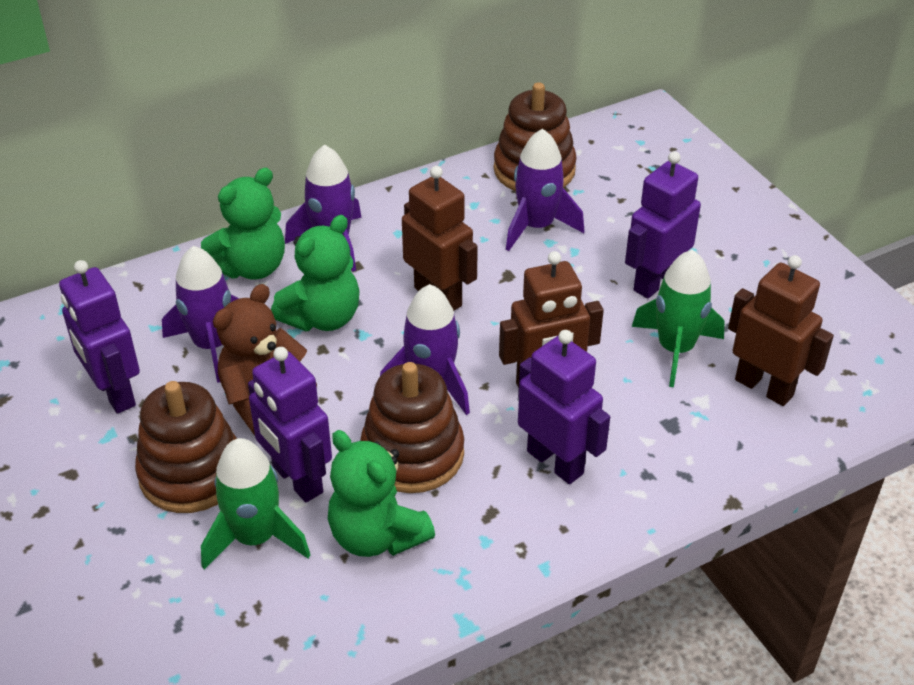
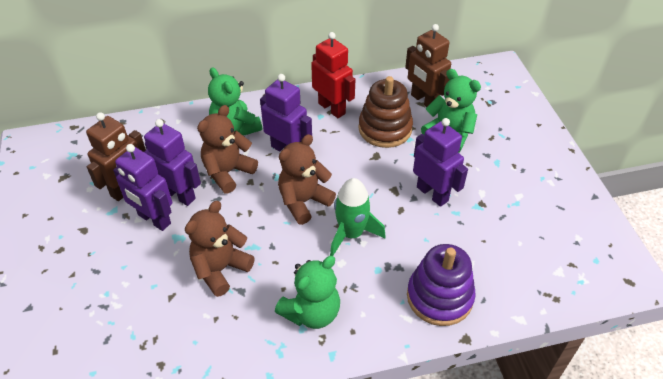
brown robot: [402,166,478,311] [499,251,604,388] [728,255,834,406] = 3 -> [86,112,146,201] [405,24,451,107] = 2
brown stacking toy: [135,381,237,513] [360,362,464,493] [494,82,577,191] = 3 -> [358,76,413,148] = 1
brown teddy bear: [213,284,317,435] = 1 -> [185,201,255,297] [197,105,258,193] [278,134,336,225] = 3
green rocket: [201,438,310,569] [632,249,725,387] = 2 -> [330,178,386,256] = 1
purple rocket: [162,246,240,383] [285,145,362,272] [380,284,470,415] [506,128,584,251] = 4 -> none = 0
purple stacking toy: none = 0 -> [407,244,476,326] = 1
red robot: none = 0 -> [311,32,355,118] = 1

